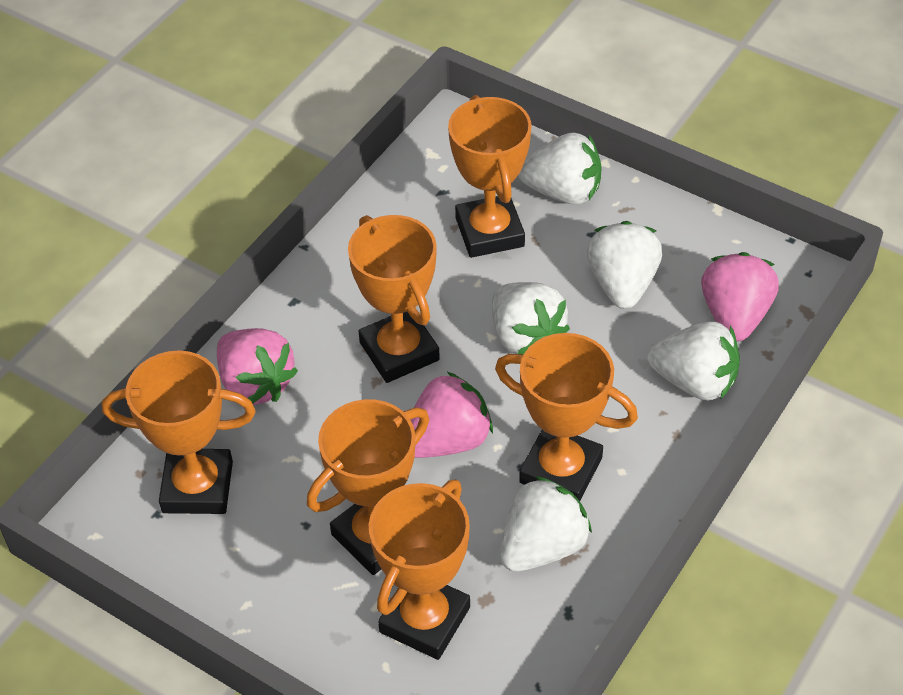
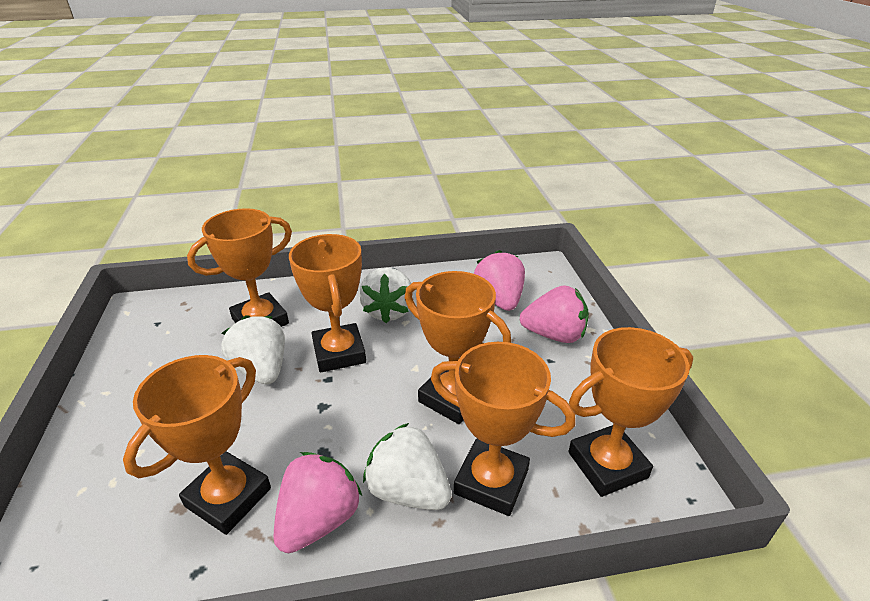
white strawberry: [492,282,570,355] [500,476,592,572] [518,133,601,204] [587,221,662,309] [647,321,740,401] = 5 -> [222,315,285,384] [359,267,414,323] [363,423,452,510] = 3

